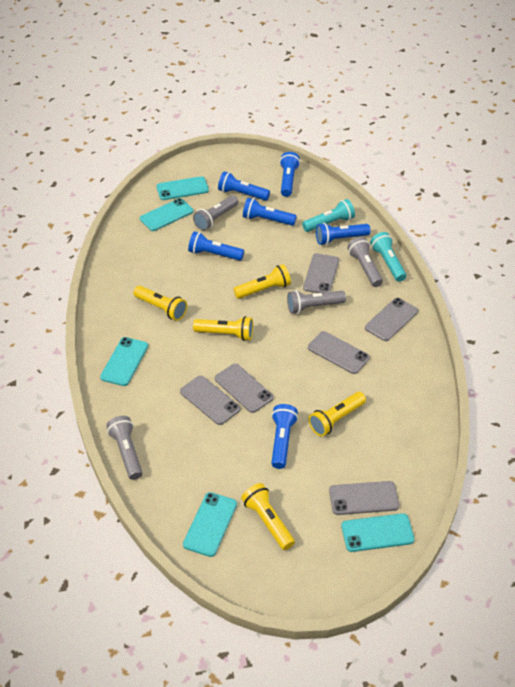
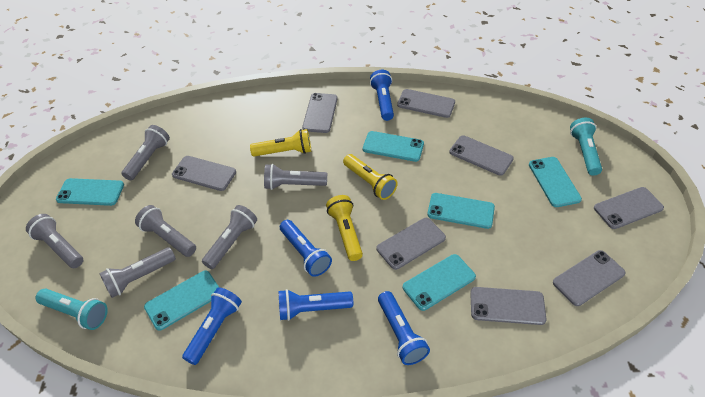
blue flashlight: [188,231,244,261] [218,171,270,201] [243,198,297,226] [271,404,298,469] [280,152,300,197] [316,223,371,245] = 6 -> [182,287,242,365] [278,289,353,321] [280,220,332,277] [370,70,394,121] [378,291,430,365] = 5
grey flashlight: [106,416,143,480] [193,195,238,231] [287,290,346,314] [347,237,383,287] = 4 -> [26,214,83,268] [99,247,176,298] [121,125,170,180] [135,205,196,257] [202,205,257,269] [264,164,327,190] = 6
grey phone: [180,376,240,425] [215,364,273,413] [303,253,339,293] [308,331,370,374] [329,481,399,515] [365,298,418,341] = 6 -> [172,156,236,191] [302,93,338,133] [377,218,446,270] [397,89,455,118] [449,135,514,176] [470,287,546,325] [553,250,626,306] [594,187,664,229] = 8
turquoise phone: [100,337,148,386] [140,198,194,231] [156,176,209,200] [183,492,237,557] [341,513,415,552] = 5 -> [56,178,124,206] [144,271,219,331] [363,131,424,162] [403,254,476,311] [427,193,495,229] [529,157,582,207] = 6
yellow flashlight: [134,286,187,321] [193,316,253,341] [234,264,291,299] [241,483,295,550] [308,392,366,436] = 5 -> [250,129,311,156] [326,195,363,261] [343,154,398,200] = 3

